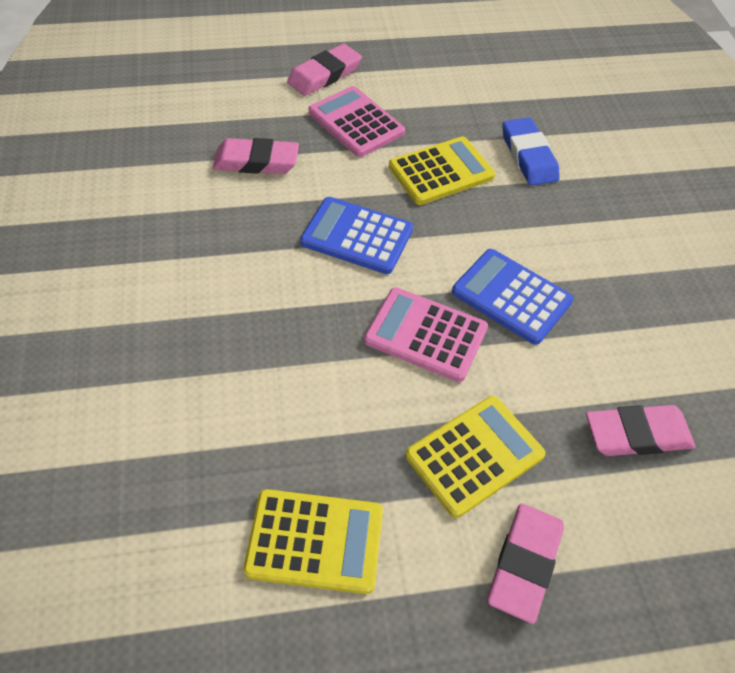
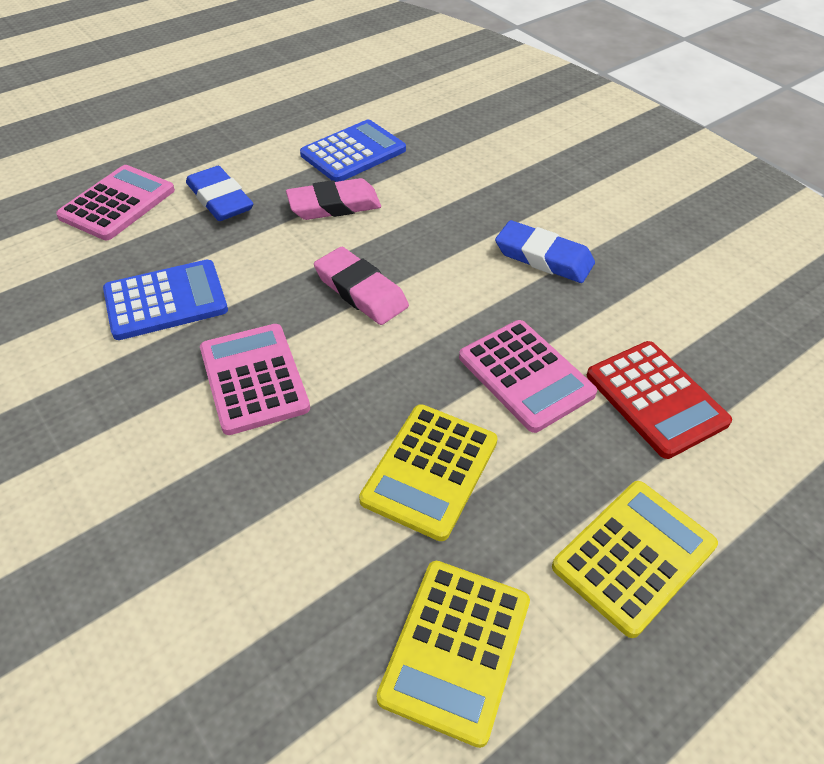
blue eraser: [502,117,560,186] = 1 -> [186,166,253,221] [495,220,595,283] = 2
pink calculator: [309,86,405,157] [364,287,488,382] = 2 -> [56,165,175,240] [200,324,310,435] [459,320,597,433] = 3
pink eraser: [213,138,299,174] [287,44,362,96] [487,503,564,624] [586,405,695,456] = 4 -> [286,178,381,220] [314,247,409,325] = 2
red calculator: none = 0 -> [587,341,732,459] = 1

